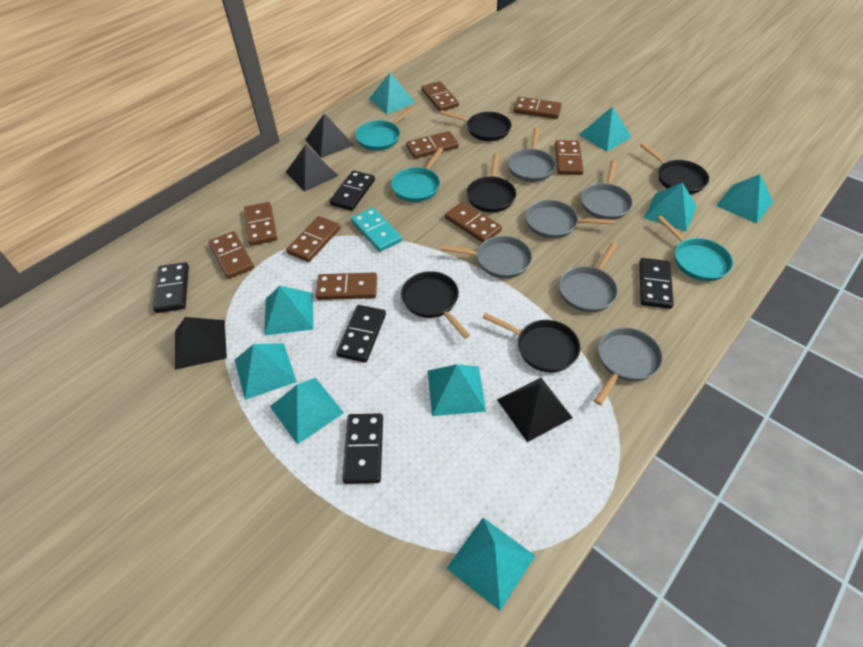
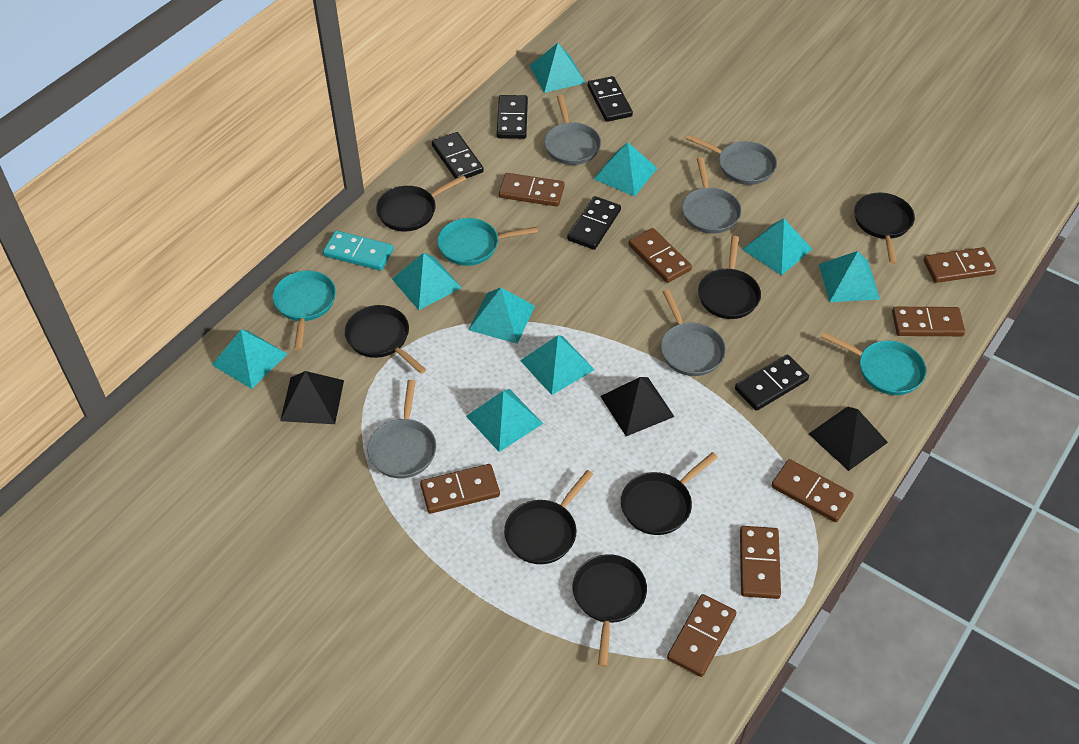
black pan: [401,271,470,339] [440,110,512,141] [466,153,516,213] [482,313,580,372] [640,143,709,194] = 5 -> [345,305,426,374] [376,175,466,231] [504,470,594,564] [573,554,647,667] [621,452,718,535] [698,236,761,319] [854,193,915,264] = 7
black pyramid: [175,317,227,370] [286,145,338,191] [305,113,354,158] [497,378,573,442] = 4 -> [280,371,344,424] [600,377,675,436] [809,406,888,471] = 3
brown domino: [209,231,254,279] [244,202,277,246] [286,216,340,262] [315,273,377,300] [406,131,459,159] [421,81,459,112] [445,202,502,243] [513,97,562,119] [555,140,584,175] = 9 -> [420,464,500,514] [499,173,565,206] [629,228,692,283] [667,594,737,677] [740,526,781,599] [771,459,854,522] [892,307,965,336] [924,247,997,283] = 8
grey pan: [441,236,532,278] [508,128,556,182] [526,200,615,239] [559,243,618,312] [581,161,633,220] [594,327,663,405] = 6 -> [367,380,436,478] [544,95,601,165] [661,289,726,376] [682,157,742,234] [686,134,777,185] = 5

